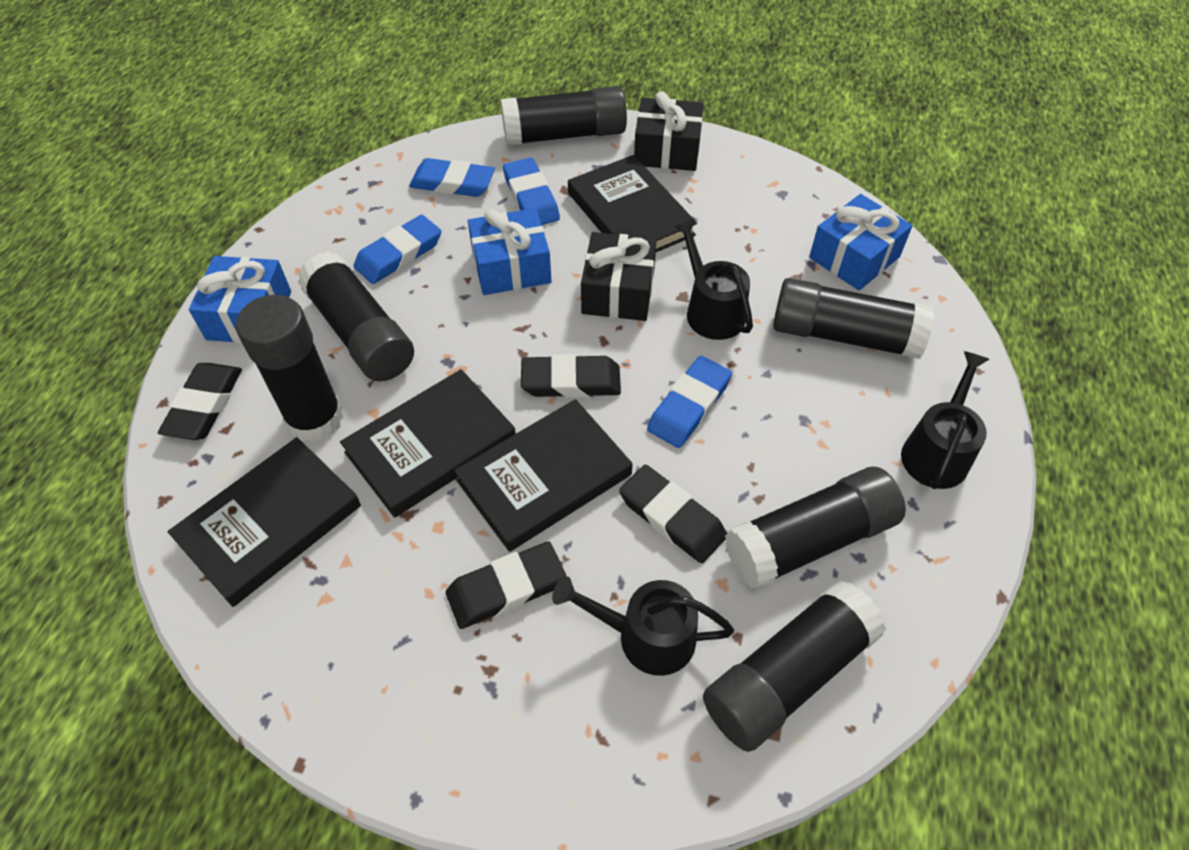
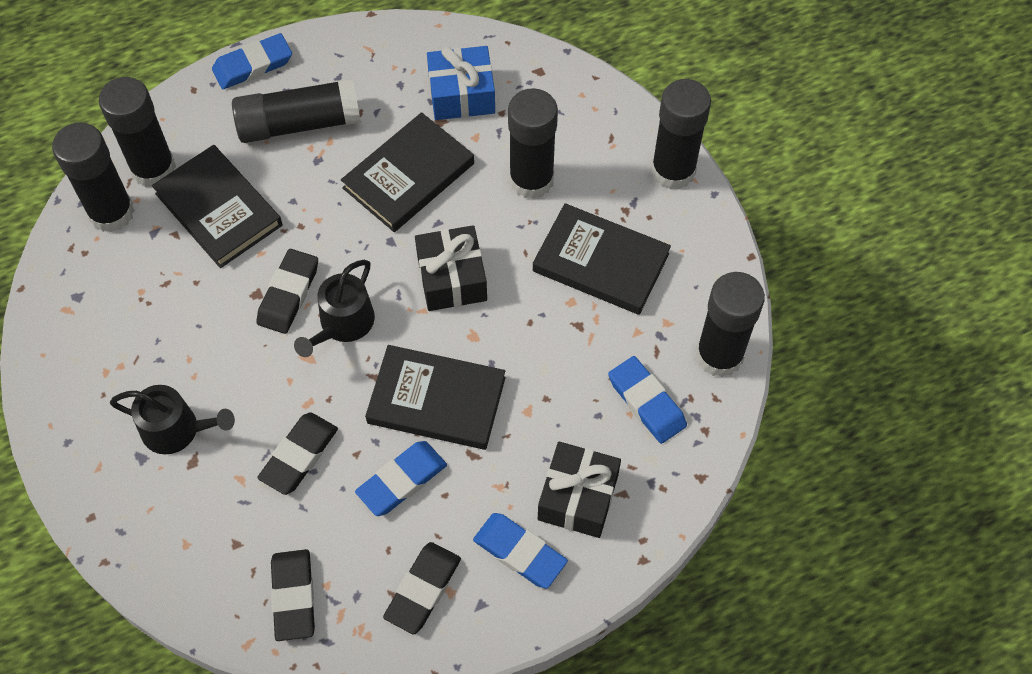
black watering can: [552,576,734,676] [674,219,753,340] [901,351,989,489] = 3 -> [110,385,235,454] [294,259,375,357] = 2
blue gift: [189,256,291,343] [468,208,551,295] [809,194,912,290] = 3 -> [427,46,495,120] = 1

